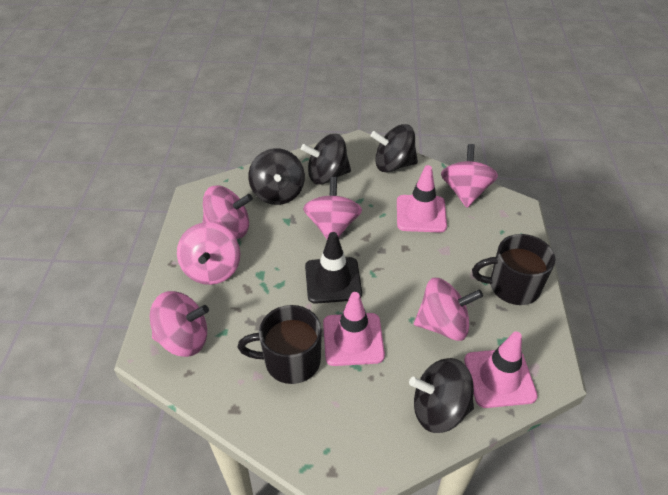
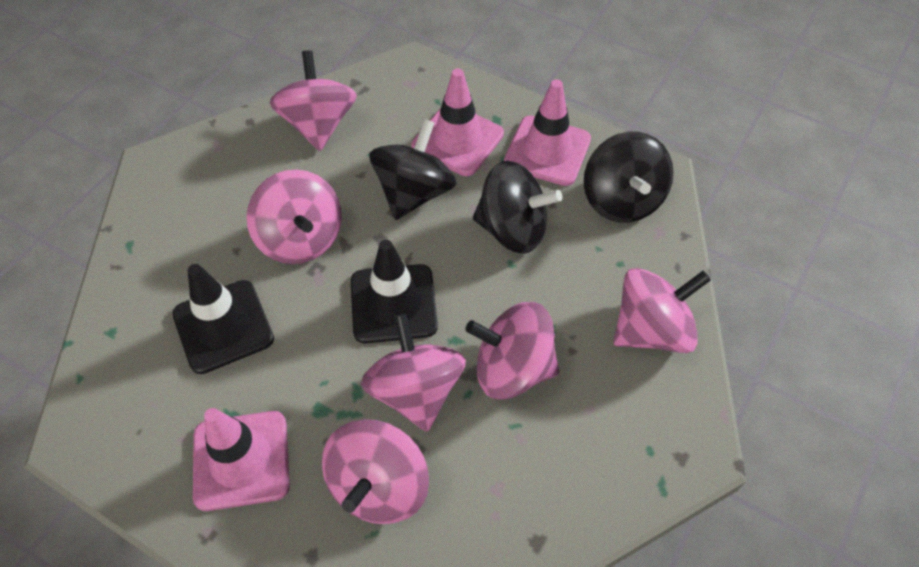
black mug: [238,305,322,384] [472,234,555,305] = 2 -> none = 0
black spinning top: [248,148,305,205] [301,134,351,184] [371,124,418,172] [409,358,474,433] = 4 -> [369,119,456,220] [473,161,563,254] [584,131,674,223] = 3
black traffic cone: [305,232,362,304] = 1 -> [172,264,274,374] [351,240,438,344] = 2

